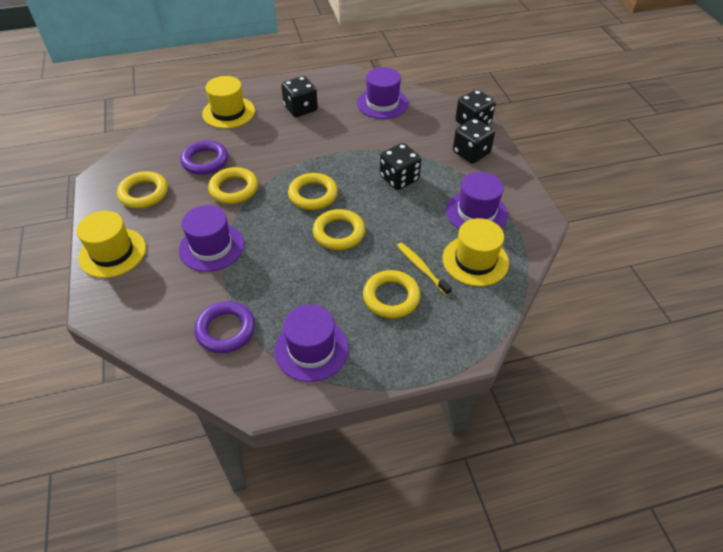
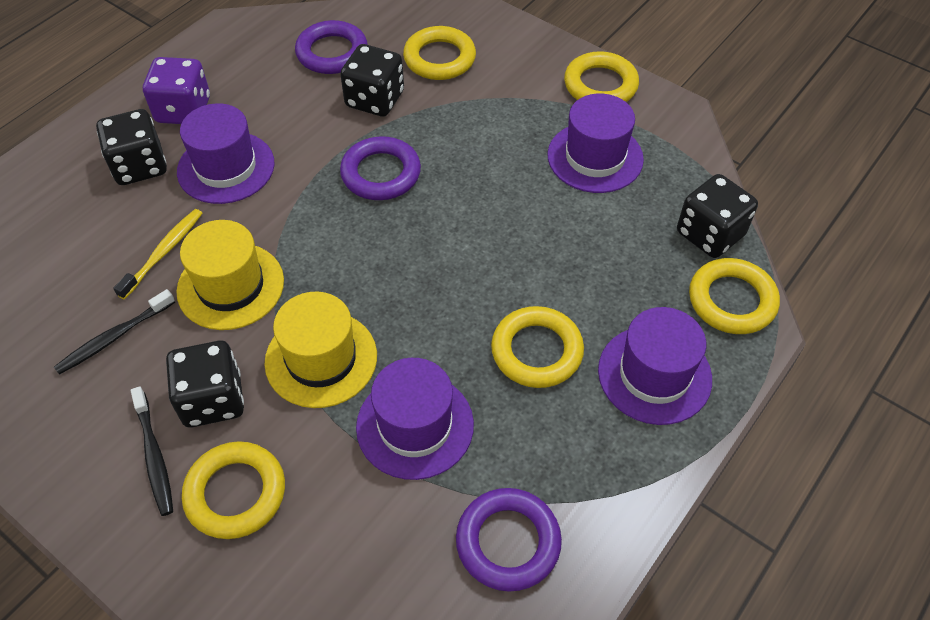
black toothbrush: none = 0 -> [54,289,175,375] [131,386,173,516] = 2
purple dice: none = 0 -> [143,57,210,124] = 1
purple ring: [180,140,228,175] [194,301,255,353] = 2 -> [295,20,368,74] [340,136,421,200] [456,488,562,592] = 3
yellow hat: [77,211,146,278] [202,76,255,129] [443,218,509,286] = 3 -> [176,220,284,330] [264,292,377,408] = 2

